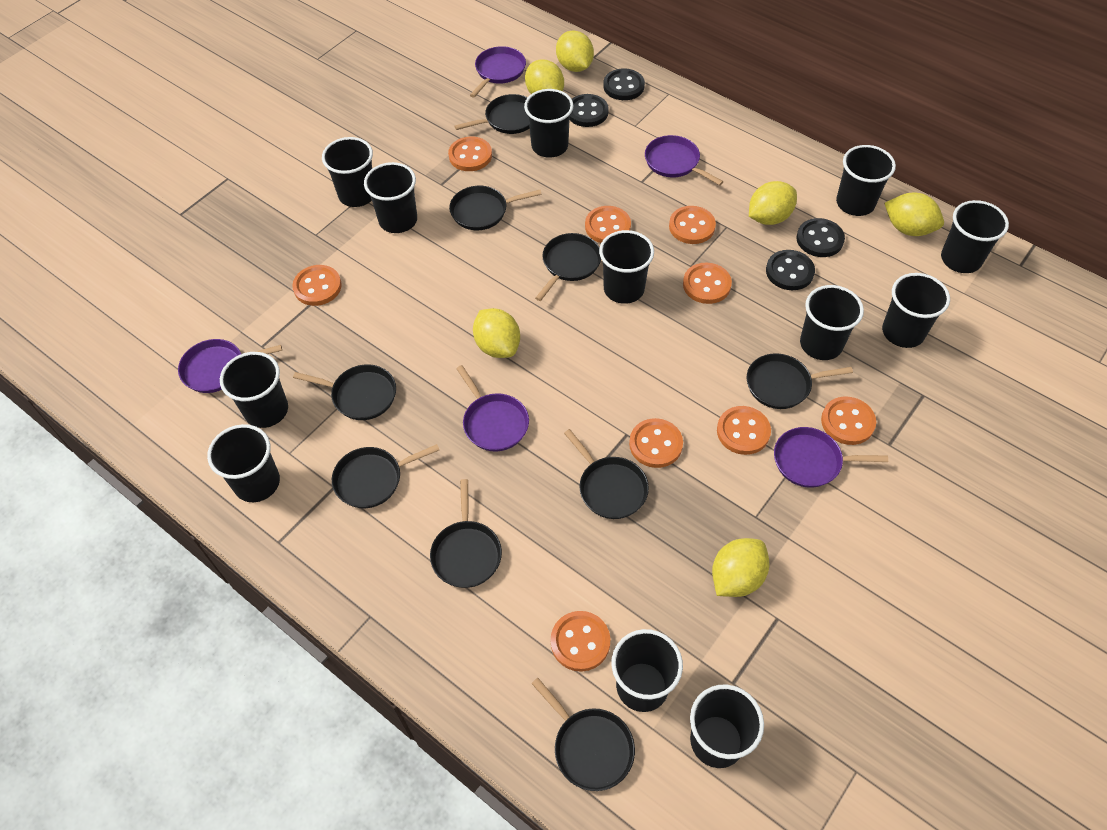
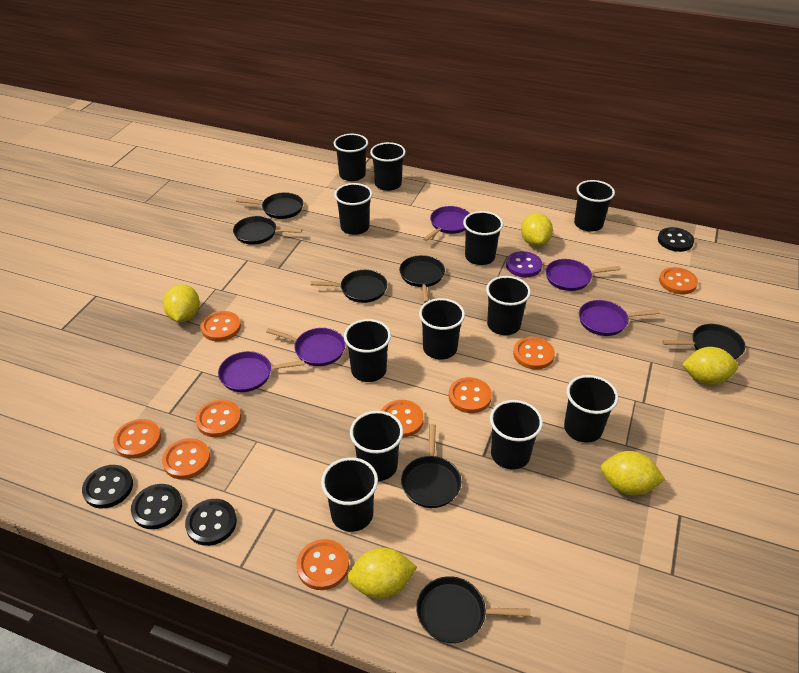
black pan: [293,364,396,420] [332,444,439,508] [430,479,502,588] [449,186,542,230] [455,94,529,134] [531,678,635,791] [535,233,601,301] [564,429,649,519] [747,353,853,409] = 9 -> [233,216,302,245] [236,192,303,219] [311,270,387,303] [399,255,445,303] [401,424,461,508] [416,576,531,643] [662,324,745,359] = 7
purple button: none = 0 -> [506,251,542,277] = 1
yellow lemon: [473,308,520,358] [525,59,564,94] [556,30,594,72] [712,538,769,597] [749,181,797,225] [884,193,944,236] = 6 -> [163,284,200,322] [347,548,417,599] [521,213,553,247] [600,451,665,495] [682,347,738,385] = 5

